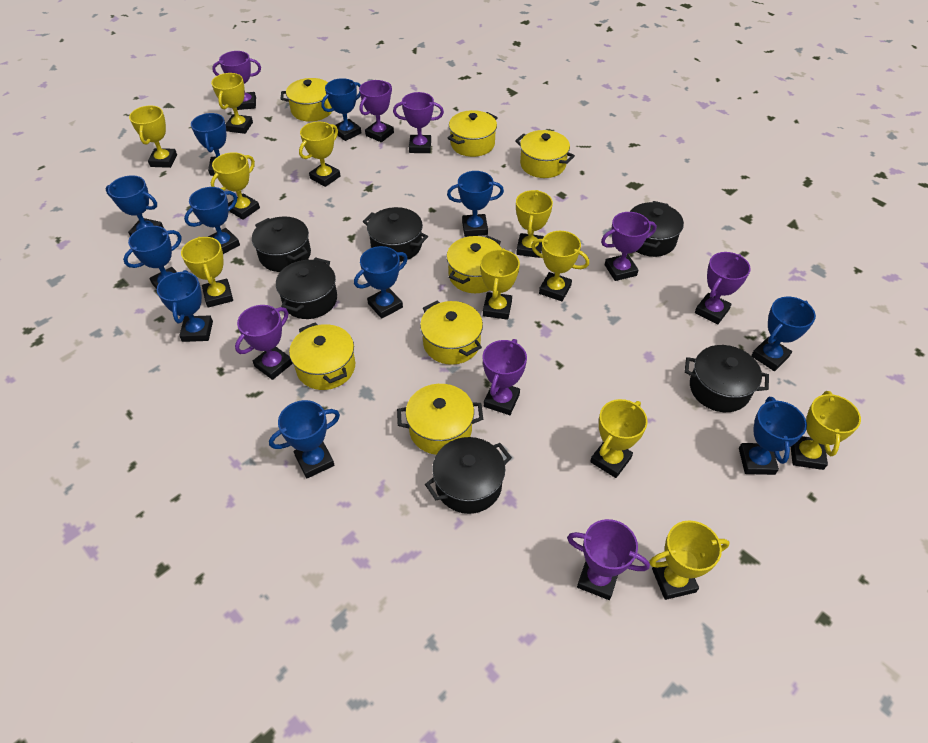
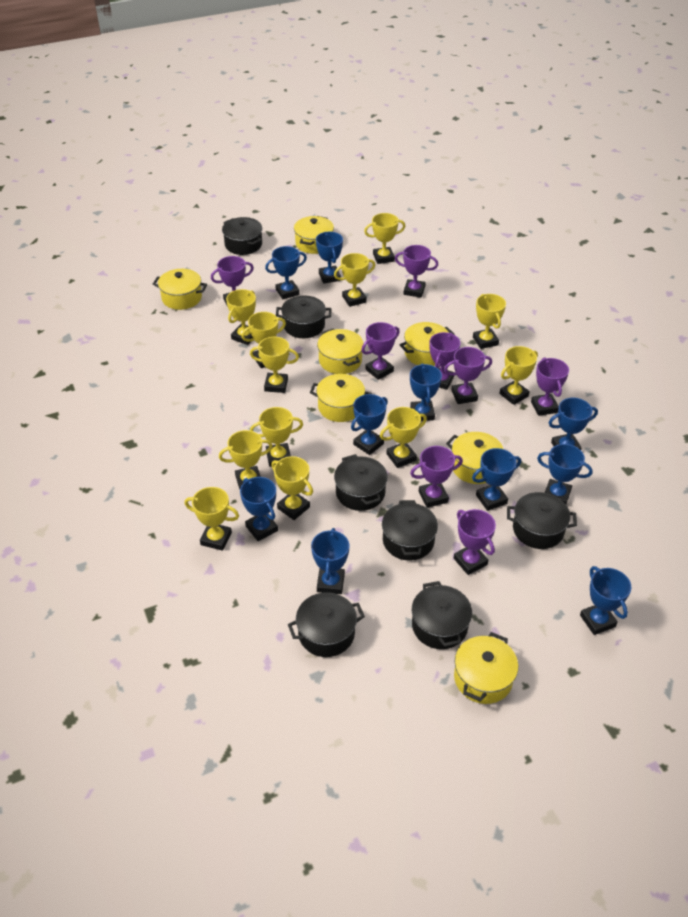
black pot: [252,216,311,272] [276,257,337,319] [363,207,428,262] [425,437,512,514] [630,201,684,257] [685,345,769,412] = 6 -> [222,217,262,255] [276,295,332,338] [288,592,365,657] [334,454,388,511] [382,500,438,561] [412,581,472,649] [507,492,577,549] = 7
blue trophy: [106,175,164,236] [123,226,182,289] [157,270,213,342] [184,187,240,254] [191,113,226,176] [269,400,340,479] [321,78,361,141] [354,246,408,319] [447,171,504,237] [739,397,807,475] [751,297,816,371] = 11 -> [240,477,278,541] [265,246,307,299] [311,528,349,594] [316,232,343,284] [351,394,388,455] [410,363,442,421] [472,448,521,511] [537,444,593,504] [549,398,598,450] [580,566,631,635] = 10
yellow trophy: [129,105,177,168] [181,237,233,308] [211,73,253,134] [211,152,260,220] [299,122,340,187] [480,248,520,320] [516,190,553,258] [531,231,589,301] [590,399,648,478] [649,521,730,600] [791,391,861,470] = 11 -> [185,487,239,551] [219,430,273,489] [226,289,256,345] [241,312,286,368] [250,337,299,393] [250,407,303,467] [271,456,313,520] [334,253,375,307] [364,213,405,264] [380,407,427,468] [473,294,506,349] [499,346,538,405] = 12

